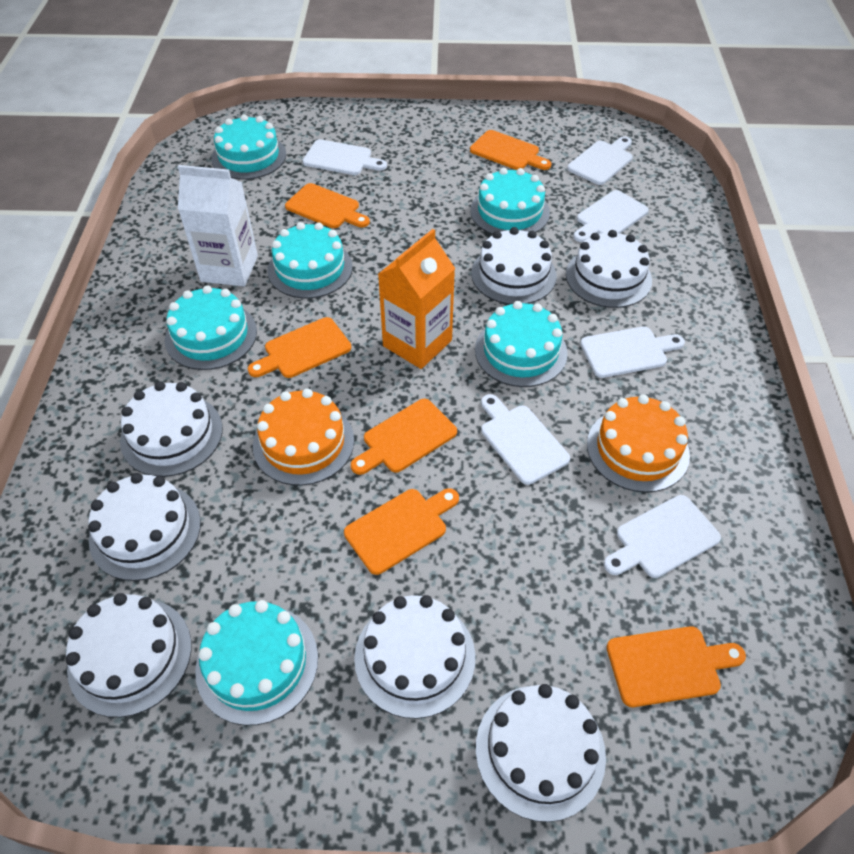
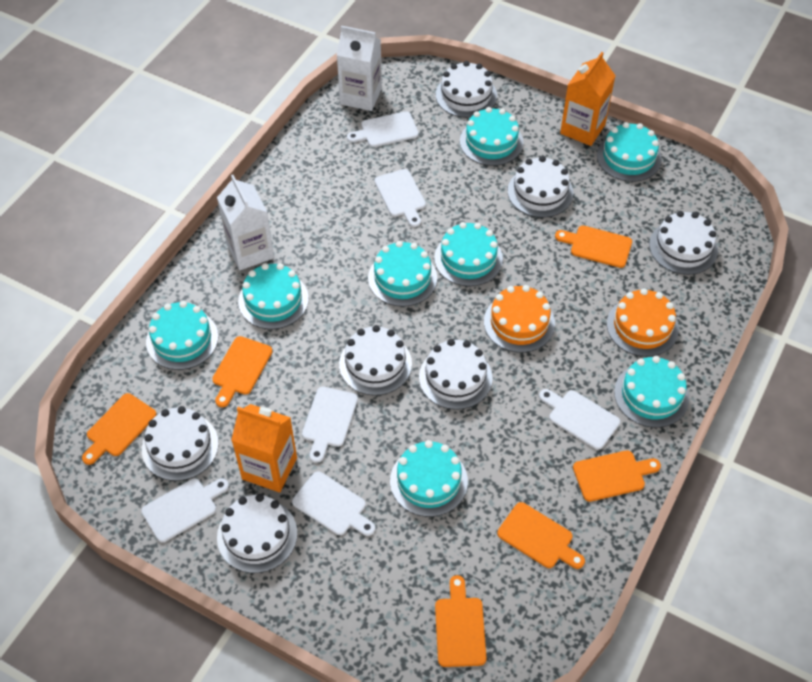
orange carton: [378,229,455,369] = 1 -> [231,404,297,492] [560,52,616,146] = 2
turquoise cake: [165,285,257,370] [195,600,318,726] [211,114,286,179] [267,222,353,298] [470,168,550,235] [475,301,568,387] = 6 -> [146,301,219,370] [238,263,309,329] [368,241,437,307] [390,440,468,517] [434,222,503,286] [460,107,523,166] [597,122,662,182] [614,356,689,428] = 8
white carton: [178,165,258,287] = 1 -> [217,175,274,270] [337,26,382,111] = 2

